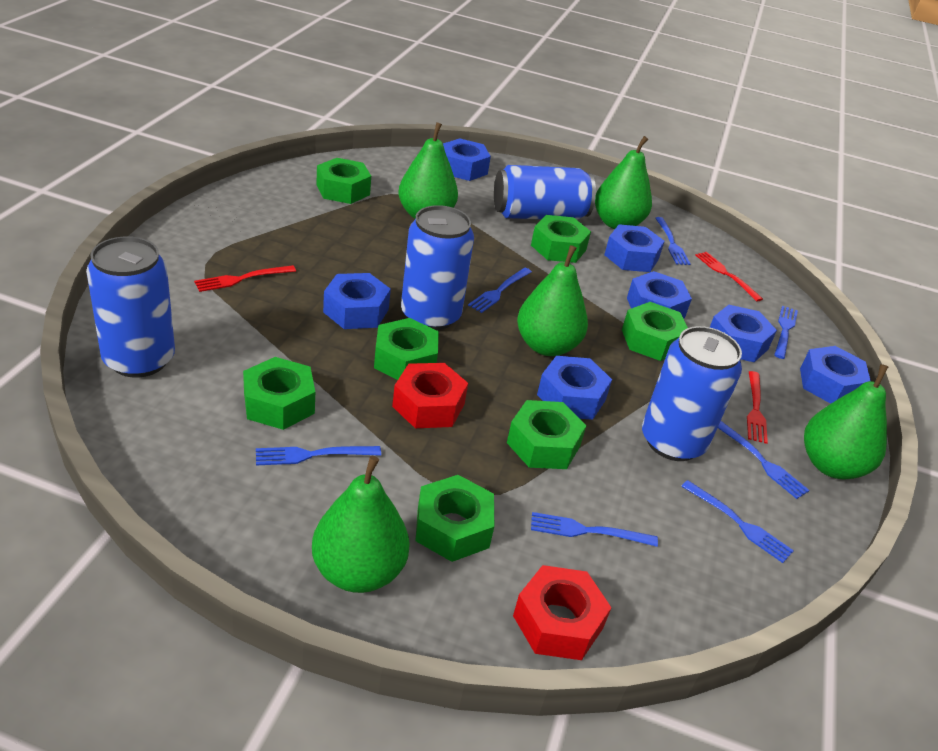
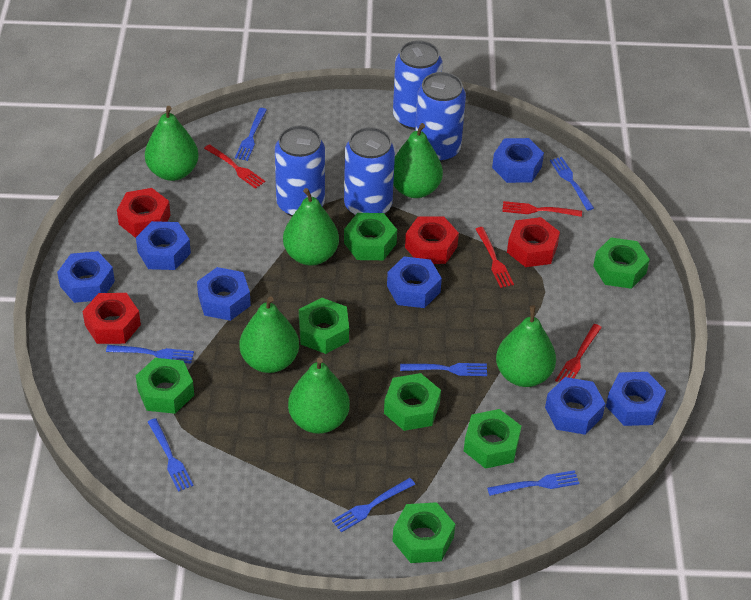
green pear: [312,456,410,593] [398,122,458,219] [517,245,588,356] [595,136,652,229] [804,364,888,479] = 5 -> [145,106,199,181] [240,296,299,373] [283,188,339,266] [288,358,350,434] [393,123,443,198] [496,305,556,387] = 6
red fork: [194,265,296,292] [695,252,763,302] [747,371,768,444] = 3 -> [204,144,265,189] [476,227,514,288] [502,201,582,217] [555,324,602,382] = 4
red nut: [392,363,468,428] [513,565,612,660] = 2 -> [82,293,141,344] [117,188,170,238] [405,216,459,264] [507,217,560,267] = 4

